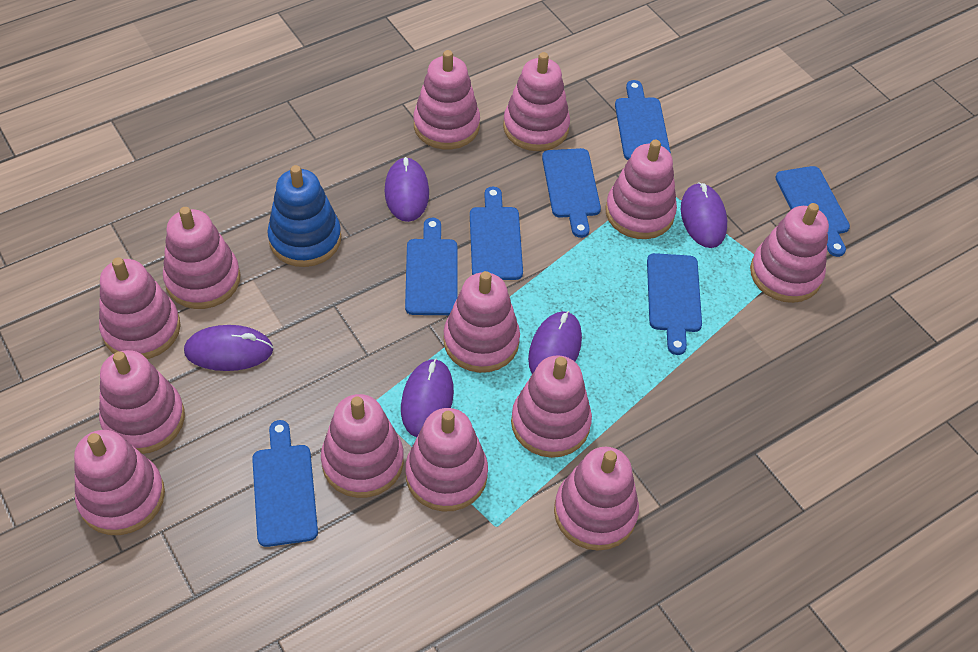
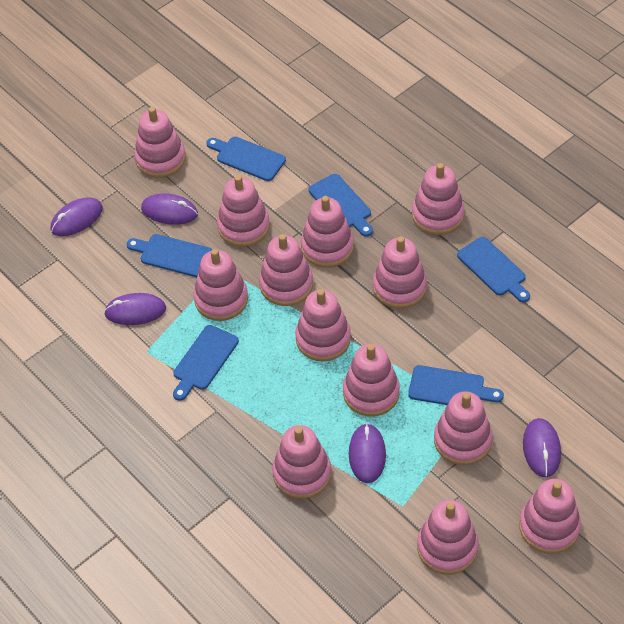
blue cutting board: [252,420,318,547] [405,218,458,315] [470,187,523,280] [542,148,601,238] [615,80,671,160] [647,253,702,355] [775,166,850,257] = 7 -> [127,234,212,277] [173,325,239,401] [206,137,286,181] [309,174,373,237] [408,365,504,405] [457,237,530,302] = 6
blue stacking toy: [267,165,341,267] = 1 -> none = 0

